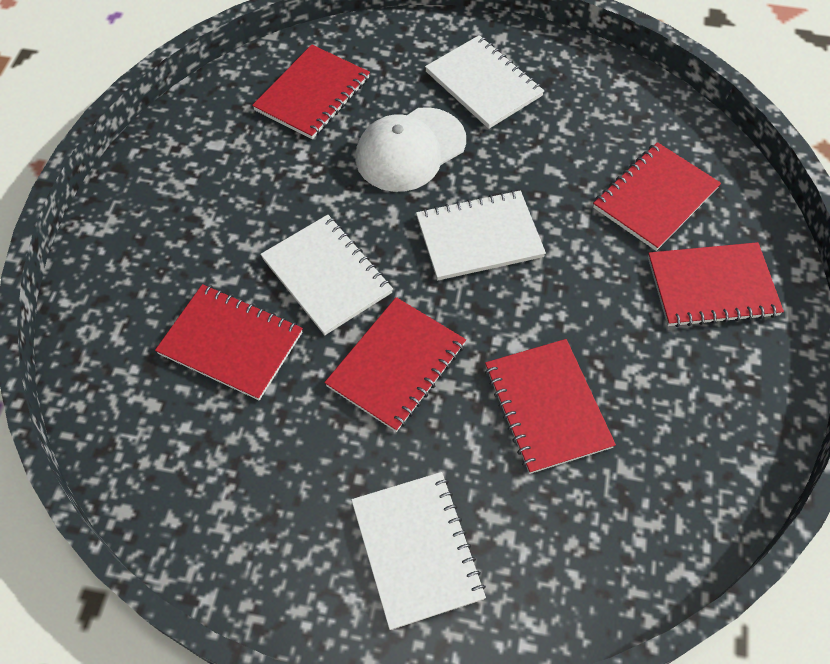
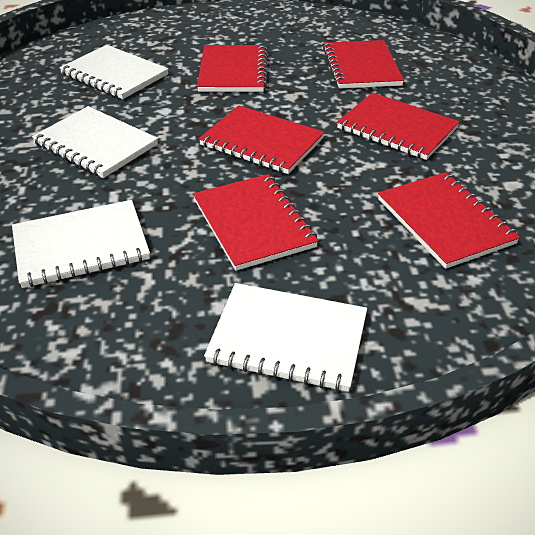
white cap: [356,107,466,192] = 1 -> none = 0

